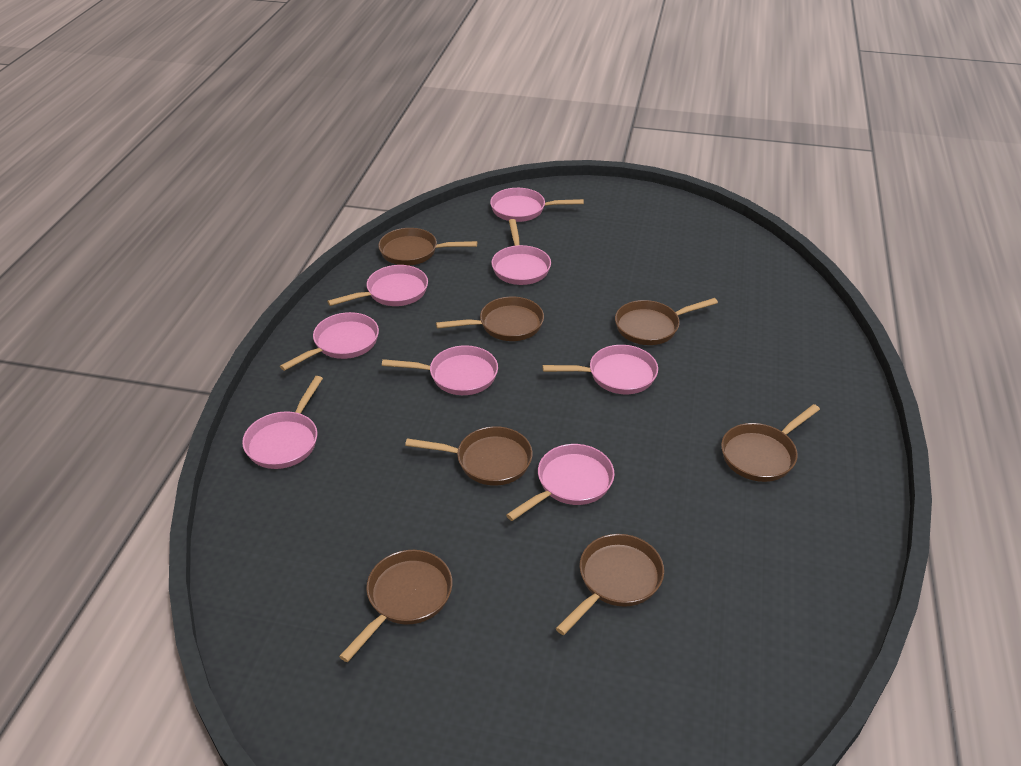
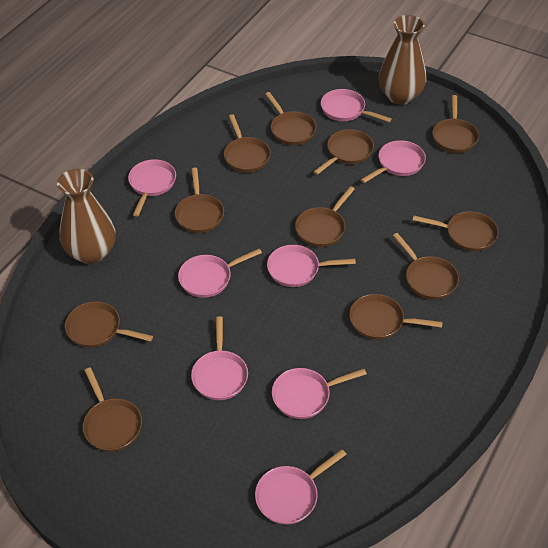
brown pan: [339,550,452,662] [378,228,477,265] [405,426,533,486] [436,297,544,341] [556,534,664,635] [615,298,718,345] [721,404,820,482] = 7 -> [65,301,153,348] [83,367,142,452] [175,168,224,233] [224,114,271,173] [265,92,316,145] [295,186,355,247] [313,129,374,175] [349,294,443,340] [393,233,459,300] [413,211,499,252] [432,95,479,153] = 11
brown vase: none = 0 -> [57,169,115,264] [379,15,426,105] = 2

